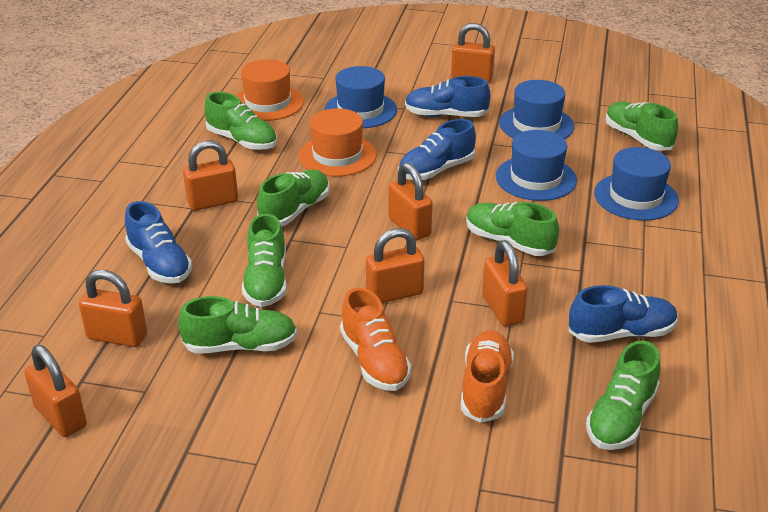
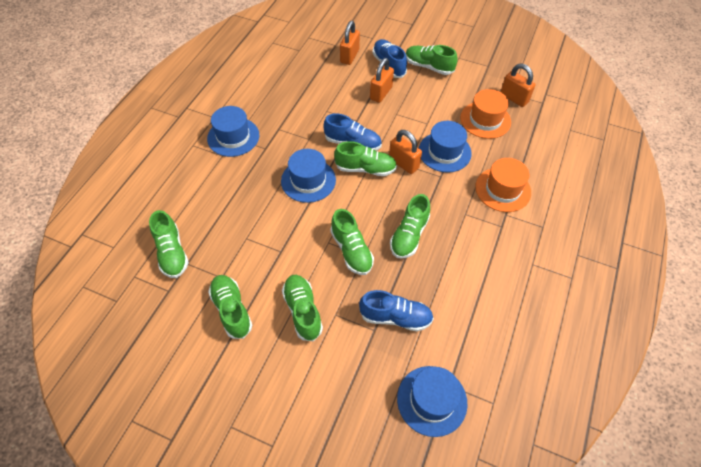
blue shoe: [125,201,192,284] [398,119,476,180] [405,76,491,117] [569,285,678,343] = 4 -> [323,113,382,151] [359,290,434,331] [372,39,407,78] = 3
orange padlock: [24,345,87,437] [79,270,147,347] [183,141,238,211] [366,228,424,303] [388,163,433,241] [451,23,495,83] [482,240,528,326] = 7 -> [340,21,360,65] [370,58,394,103] [389,130,422,174] [500,64,535,107] = 4
orange shoe: [340,287,411,391] [461,330,514,423] = 2 -> none = 0

